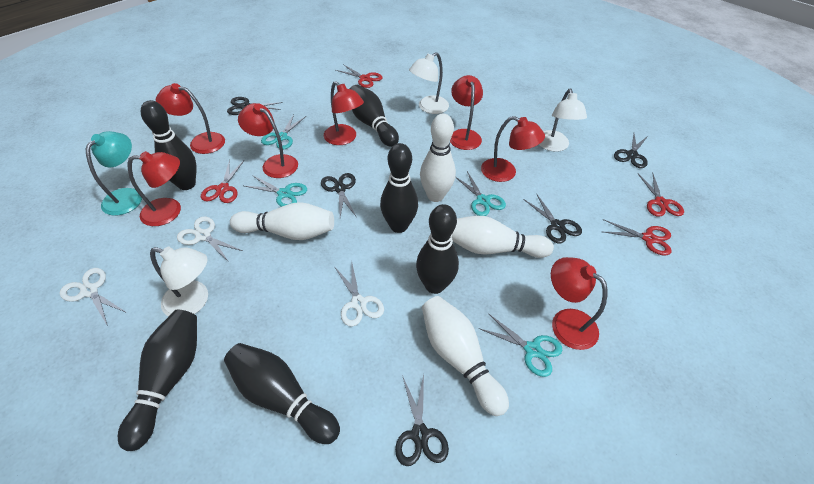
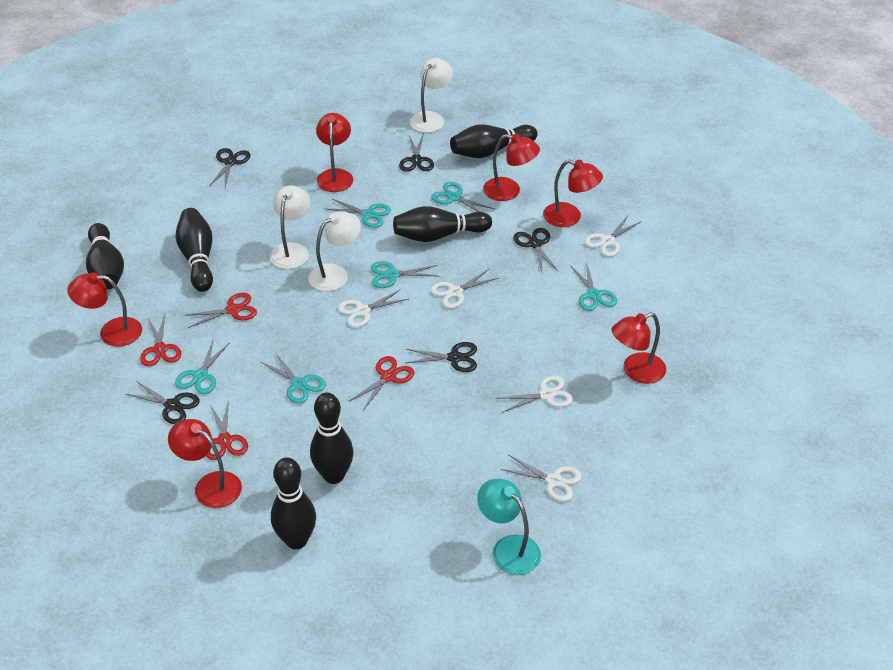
red lamp: [128,151,181,226] [156,83,225,154] [238,103,298,178] [324,81,364,145] [450,75,483,150] [481,116,545,182] [551,257,607,350] = 7 -> [67,272,142,347] [168,419,242,508] [316,113,353,192] [483,134,540,201] [543,160,603,227] [612,312,666,384] = 6
turquoise scissors: [245,175,307,207] [261,114,306,149] [455,171,506,216] [479,313,563,377] = 4 -> [175,341,230,394] [261,352,326,404] [327,198,391,228] [371,261,438,288] [431,182,495,212] [570,261,617,311] = 6
white bowling pin: [230,202,334,240] [420,114,456,202] [422,296,509,416] [452,216,554,258] = 4 -> none = 0
white scissors: [60,268,127,326] [177,217,243,262] [334,264,384,327] = 3 -> [338,289,409,328] [431,269,498,308] [497,376,573,413] [500,455,582,502] [585,215,642,257] = 5

